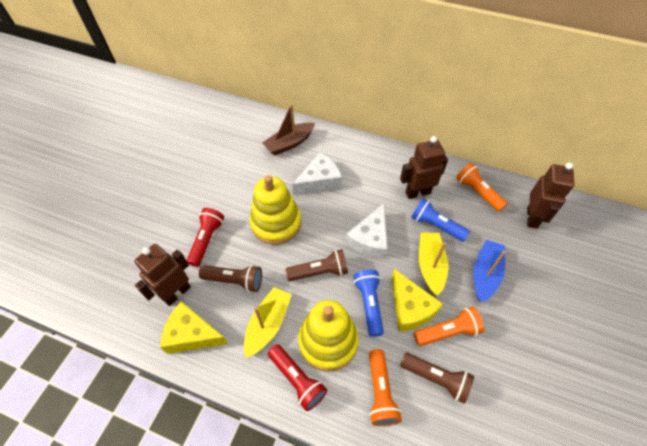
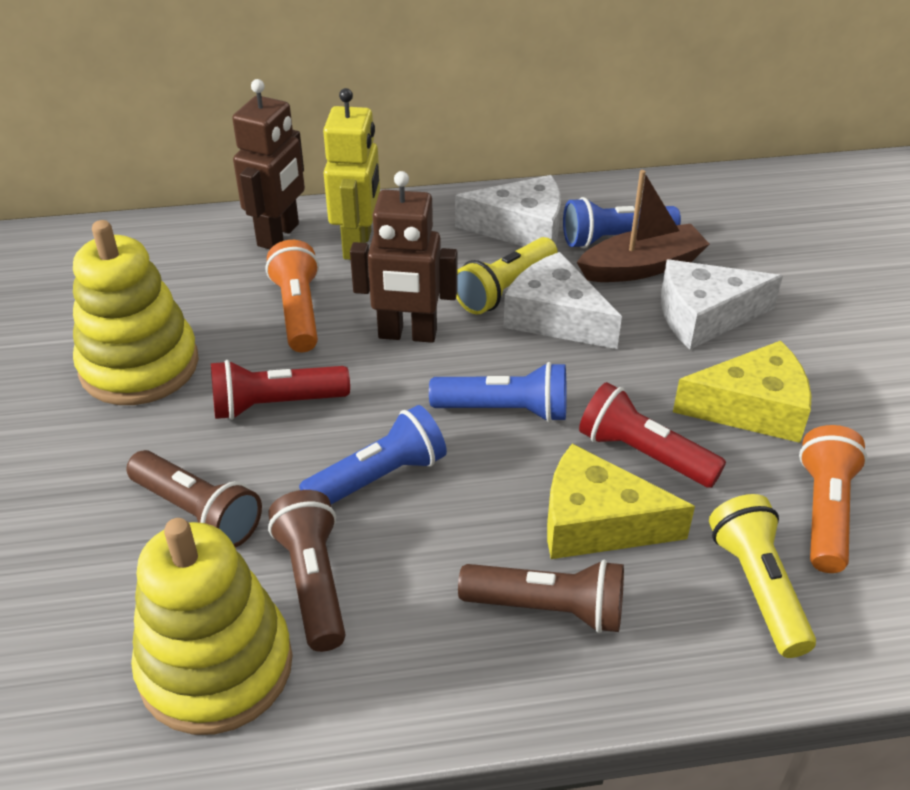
blue boat: [473,240,506,302] = 1 -> none = 0
blue flashlight: [354,270,384,337] [411,198,470,242] = 2 -> [299,405,447,504] [429,362,567,422] [563,197,681,249] = 3
brown robot: [134,244,191,306] [400,136,448,199] [527,163,574,229] = 3 -> [232,79,305,249] [350,171,457,343] = 2
orange flashlight: [369,349,402,426] [414,307,484,346] [456,163,508,212] = 3 -> [266,240,319,352] [799,425,868,573] = 2
white cheese: [292,152,342,195] [346,204,388,259] = 2 -> [455,175,561,247] [503,252,622,349] [661,260,783,349] = 3
yellow boat: [244,287,292,358] [419,232,448,296] = 2 -> none = 0
yellow flashlight: none = 0 -> [456,237,558,315] [709,494,816,658] = 2
yellow robot: none = 0 -> [323,88,380,260] = 1

